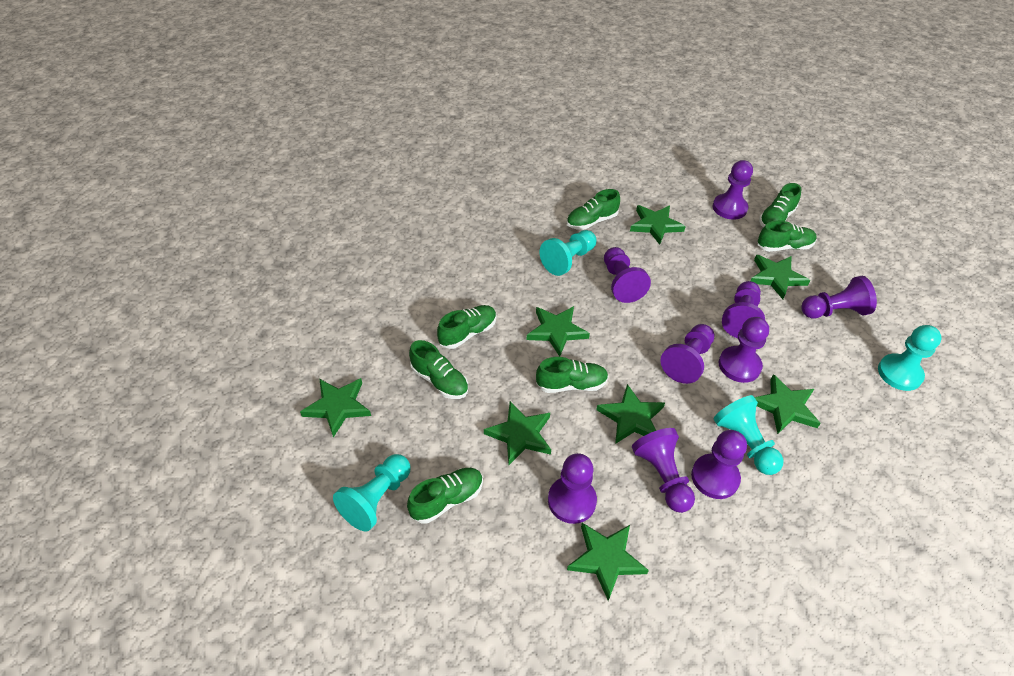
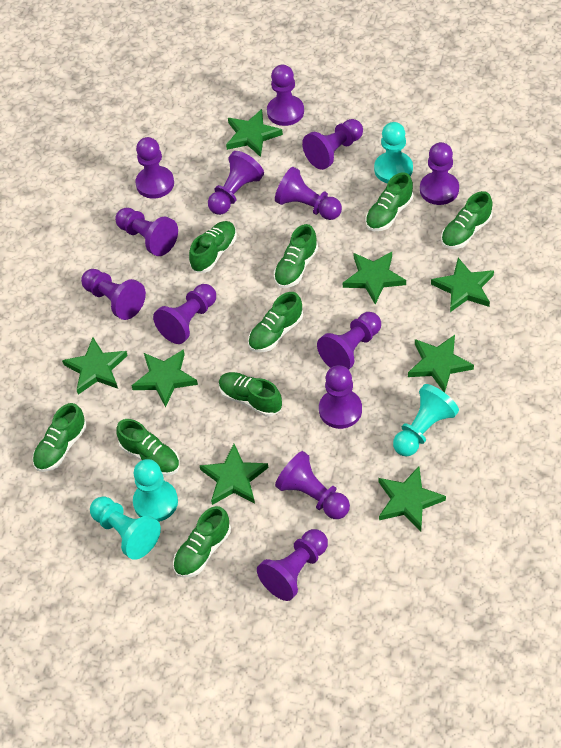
green shoe: [407,468,483,524] [409,340,468,399] [437,305,496,349] [536,357,608,393] [566,189,620,230] [757,220,817,252] [759,183,802,227] = 7 -> [32,403,86,472] [116,419,180,476] [173,506,231,578] [189,221,237,273] [219,372,282,417] [248,292,303,352] [274,224,318,288] [365,172,413,231] [441,191,492,249] = 9
purple pawn: [548,453,597,524] [604,247,651,303] [632,428,695,513] [660,324,715,384] [691,430,747,499] [713,160,753,219] [719,317,769,383] [722,281,765,338] [801,276,877,318] = 9 -> [81,269,146,320] [115,208,178,256] [135,137,174,199] [153,284,216,344] [208,151,264,215] [257,529,328,601] [267,65,304,126] [275,167,342,220] [275,451,350,519] [302,119,363,170] [317,312,381,370] [319,365,362,429] [420,142,459,205] = 13

